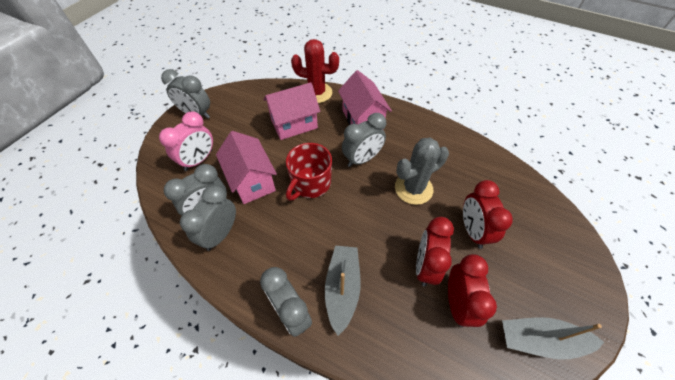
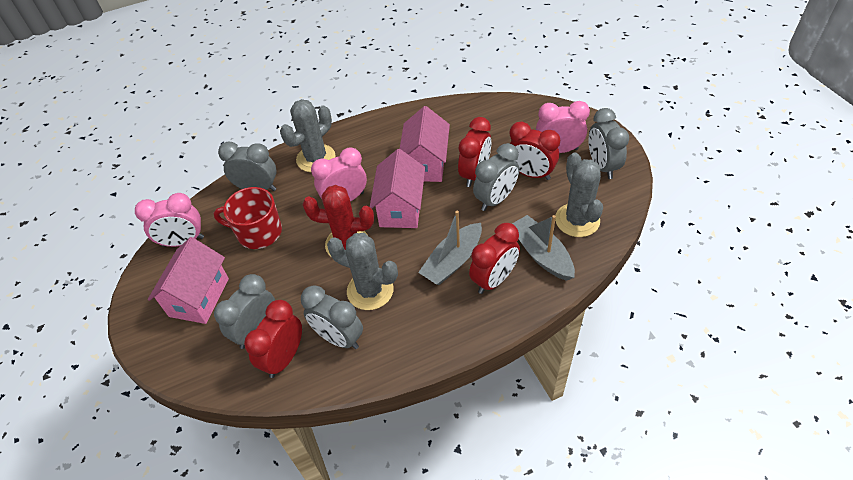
grey cactus: [395,138,449,205] = 1 -> [280,99,336,172] [327,233,398,310] [555,153,603,237] = 3
pink clock: [159,111,213,171] = 1 -> [135,193,204,247] [311,148,367,202] [536,101,590,153] = 3
red clock: [416,217,454,287] [448,254,497,327] [463,180,513,249] = 3 -> [244,300,302,378] [458,117,491,187] [469,223,520,294] [509,122,560,180] = 4

